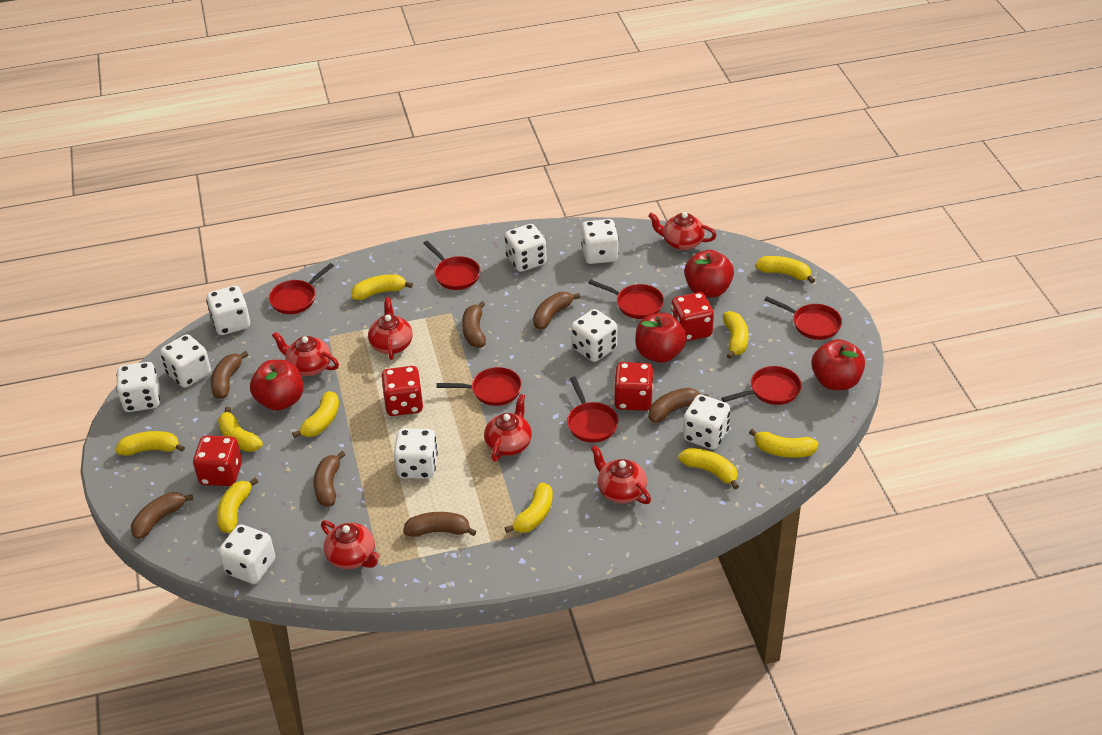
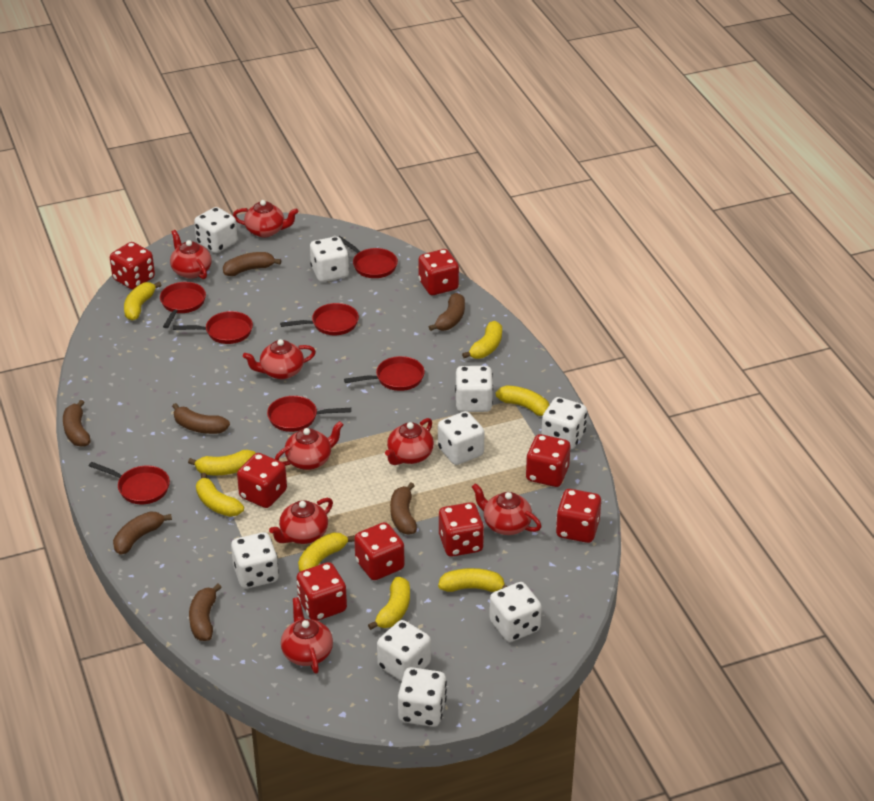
red apple: [250,360,303,411] [635,313,687,363] [684,250,734,298] [811,339,865,390] = 4 -> none = 0
red dice: [193,435,242,486] [382,366,424,416] [614,362,653,411] [671,292,714,341] = 4 -> [110,242,155,289] [237,453,287,508] [297,562,347,621] [354,522,405,580] [418,249,459,295] [439,502,484,557] [526,434,570,487] [556,489,601,543] = 8
red teapot: [272,332,339,376] [321,520,380,569] [368,297,413,360] [484,394,532,462] [591,445,651,504] [648,212,717,250] = 6 -> [170,230,212,279] [233,200,298,237] [243,339,316,379] [269,498,333,544] [275,421,344,470] [281,597,333,673] [385,418,434,465] [472,483,542,535] = 8
yellow banana: [115,431,185,456] [217,478,258,533] [218,407,263,452] [292,391,339,438] [351,274,413,300] [505,483,553,533] [678,448,739,490] [723,311,749,359] [749,429,819,458] [755,256,815,283] = 10 -> [124,282,162,321] [188,450,256,475] [196,473,244,517] [298,532,355,572] [368,577,410,630] [438,568,508,592] [462,321,502,359] [496,385,549,416] = 8

